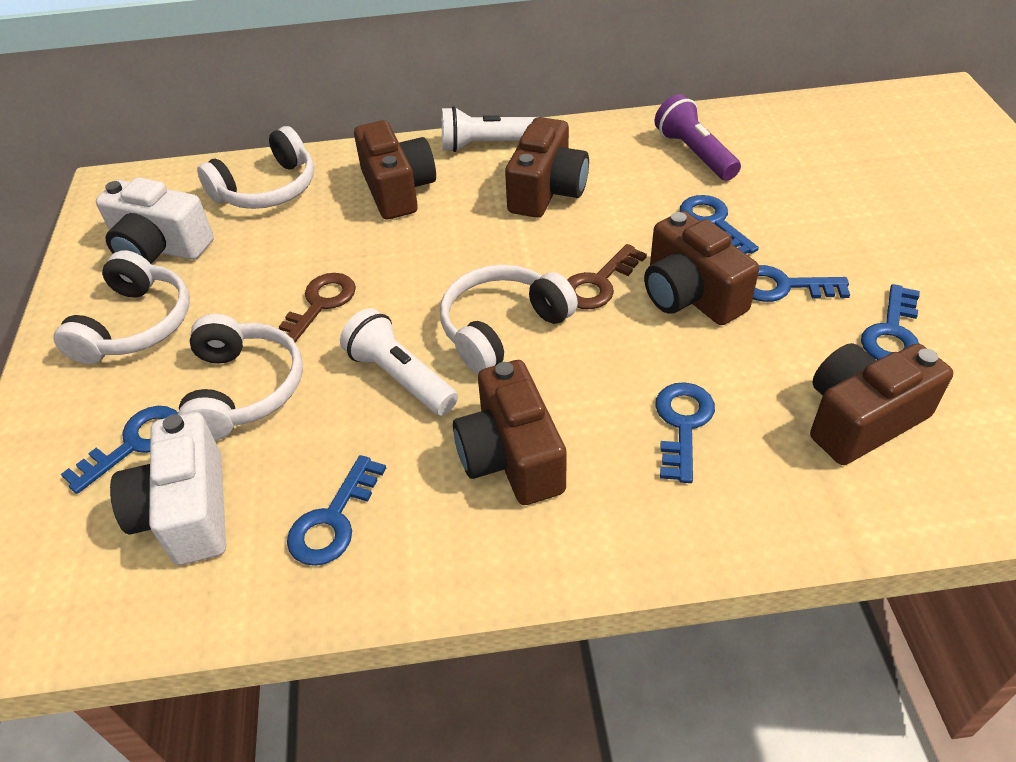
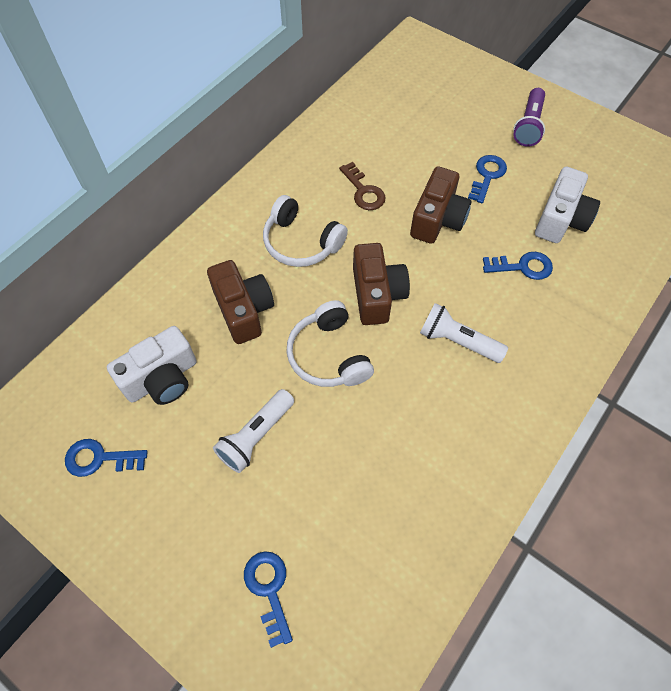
blue key: [61,406,178,494] [287,455,386,566] [656,382,715,483] [680,195,759,254] [753,265,850,302] [861,284,920,360] = 6 -> [65,439,148,477] [244,551,293,648] [468,155,507,203] [483,252,553,280] = 4
brown camera: [354,120,436,219] [453,360,567,505] [505,117,589,218] [644,211,759,325] [810,343,953,465] = 5 -> [207,260,274,344] [353,243,410,325] [410,166,472,244] = 3
brown key: [279,273,356,342] [567,244,647,309] = 2 -> [339,162,385,210] = 1
white headphones: [53,250,190,364] [178,314,303,441] [197,126,314,209] [440,265,578,374] = 4 -> [263,195,348,267] [287,300,374,387] = 2

